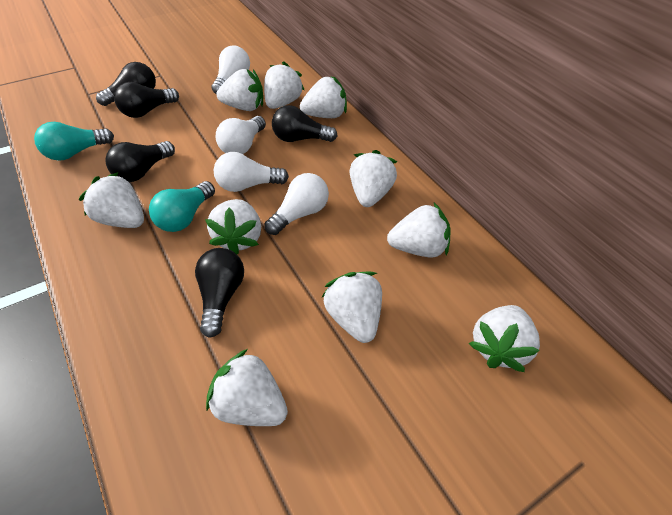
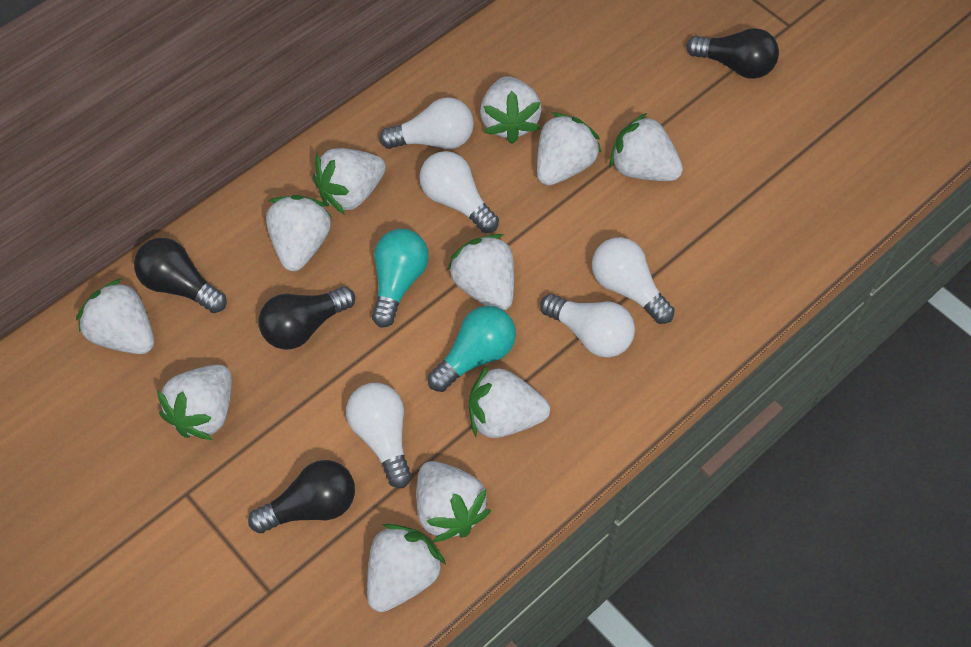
black light bulb: [96,62,156,106] [105,141,175,182] [114,82,179,118] [195,248,244,338] [272,105,337,142] = 5 -> [134,238,227,313] [248,460,355,533] [258,287,355,350] [686,28,779,79] = 4
white light bulb: [211,45,250,94] [214,152,289,192] [216,116,266,154] [264,173,329,235] = 4 -> [346,383,412,488] [379,97,474,149] [419,151,499,233] [540,294,635,358] [592,237,675,324] = 5
white strawberry: [78,172,144,228] [205,199,261,254] [206,349,288,426] [216,69,263,111] [264,61,304,109] [300,76,347,118] [322,271,382,343] [350,150,398,207] [387,203,450,258] [468,305,540,372] = 10 -> [76,278,154,354] [157,365,232,440] [266,195,332,271] [313,148,386,214] [367,524,446,612] [416,461,491,542] [447,234,514,311] [469,364,550,438] [480,76,542,144] [537,113,602,186] [609,113,683,181] = 11

